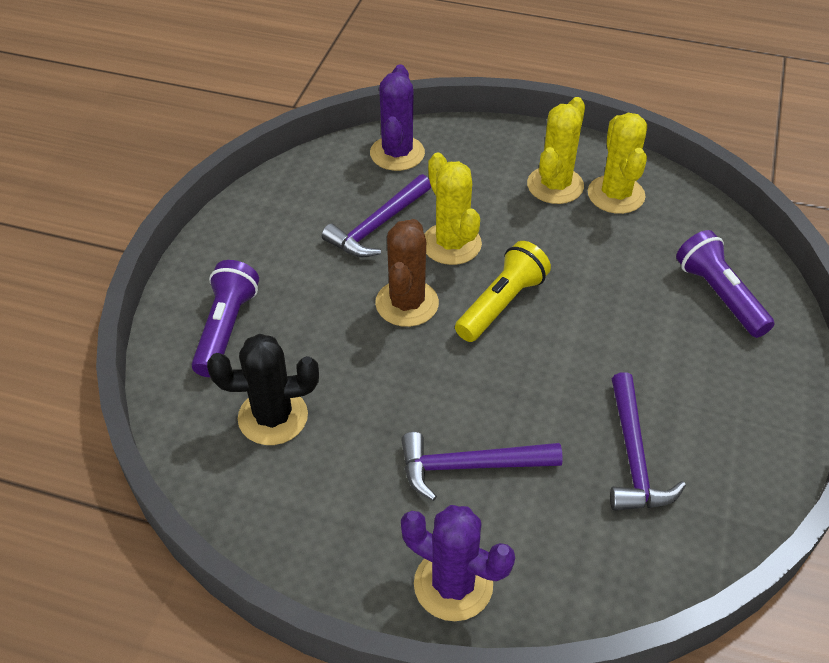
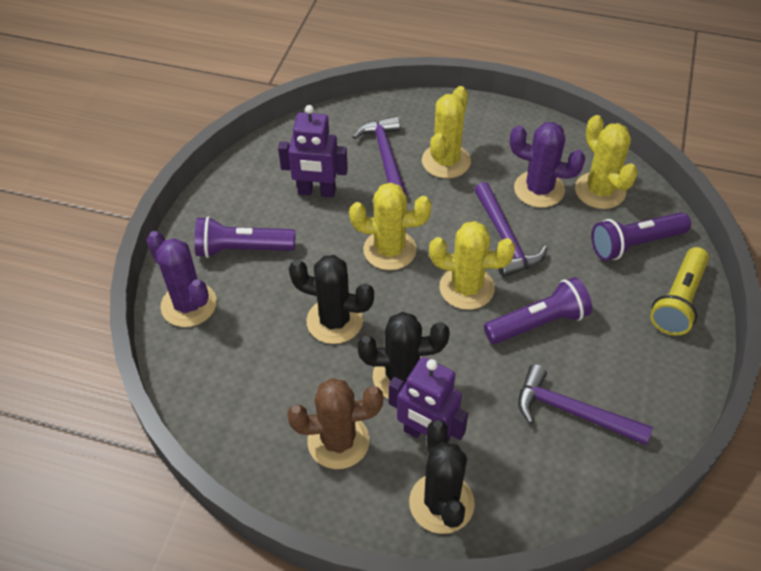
black cactus: [207,334,319,445] = 1 -> [289,255,374,344] [357,312,450,398] [409,420,475,534] = 3
purple flashlight: [191,260,259,377] [676,230,775,338] = 2 -> [195,216,296,258] [484,277,592,344] [591,212,691,261] = 3
purple robot: none = 0 -> [278,105,348,198] [388,357,468,442] = 2
yellow cactus: [425,153,482,265] [527,97,585,204] [588,113,647,214] = 3 -> [349,183,431,270] [422,86,471,178] [429,221,515,310] [575,115,638,209] = 4

